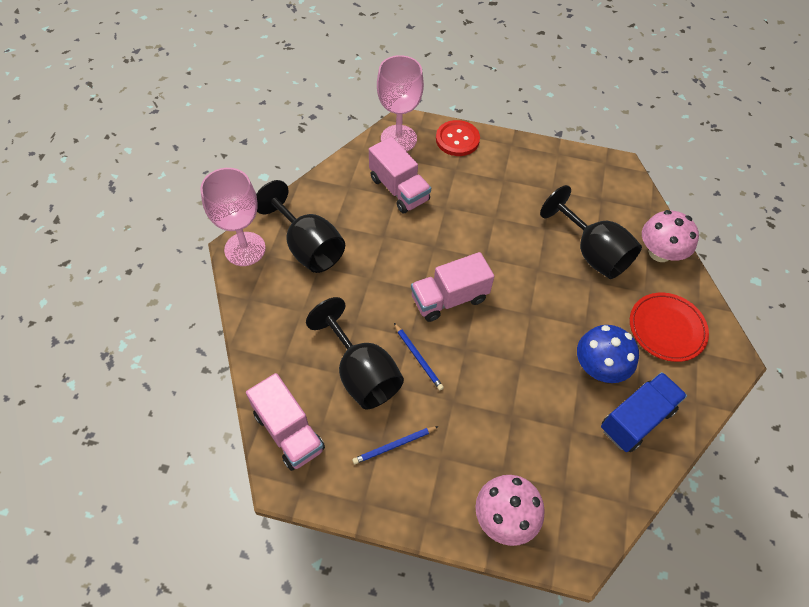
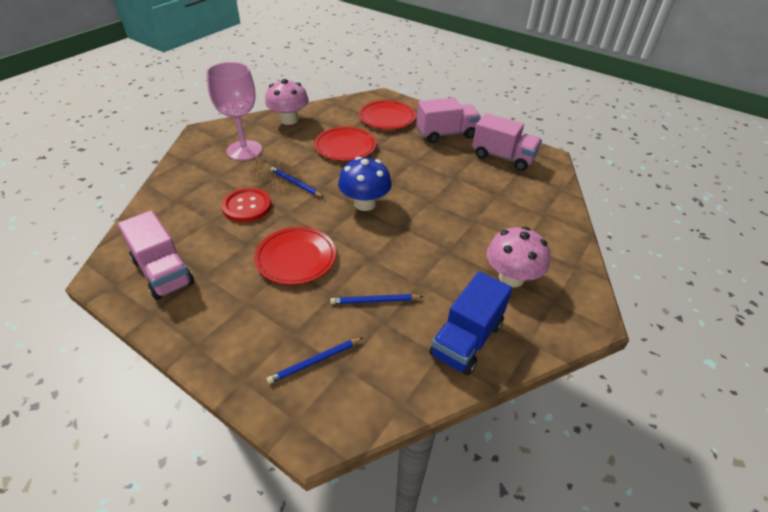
black goblet: [256,180,345,273] [306,297,404,409] [540,185,642,279] = 3 -> none = 0
blue pencil: [352,426,439,464] [394,323,444,390] = 2 -> [267,338,363,384] [271,167,323,197] [330,294,424,304] = 3
pink goblet: [200,168,266,266] [377,55,424,151] = 2 -> [206,62,262,160] = 1
red plate: [630,293,709,362] = 1 -> [254,227,336,285] [314,127,376,161] [359,100,416,129] = 3

